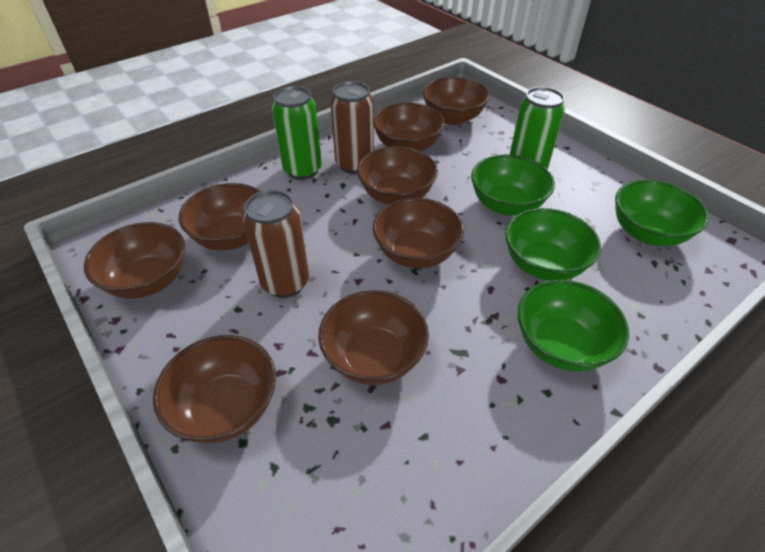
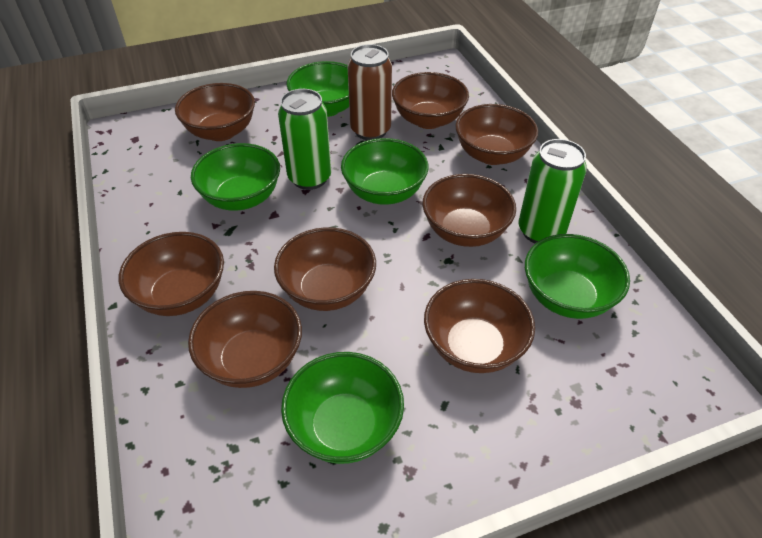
brown can: [243,190,309,298] [330,81,374,174] = 2 -> [347,44,392,140] = 1
green bowl: [471,155,555,216] [505,208,601,281] [517,280,629,372] [615,180,709,246] = 4 -> [191,143,280,211] [281,352,404,464] [287,61,349,117] [341,138,429,205] [525,234,630,319] = 5

